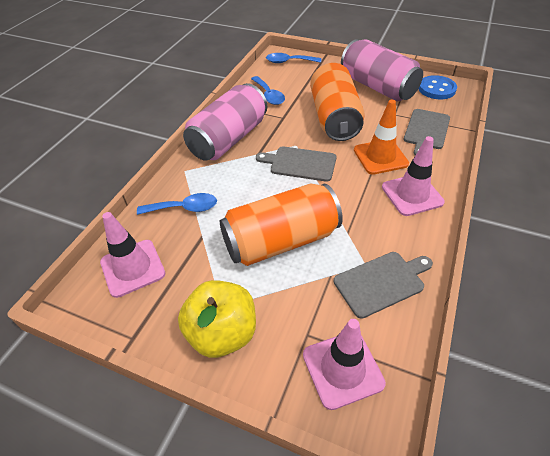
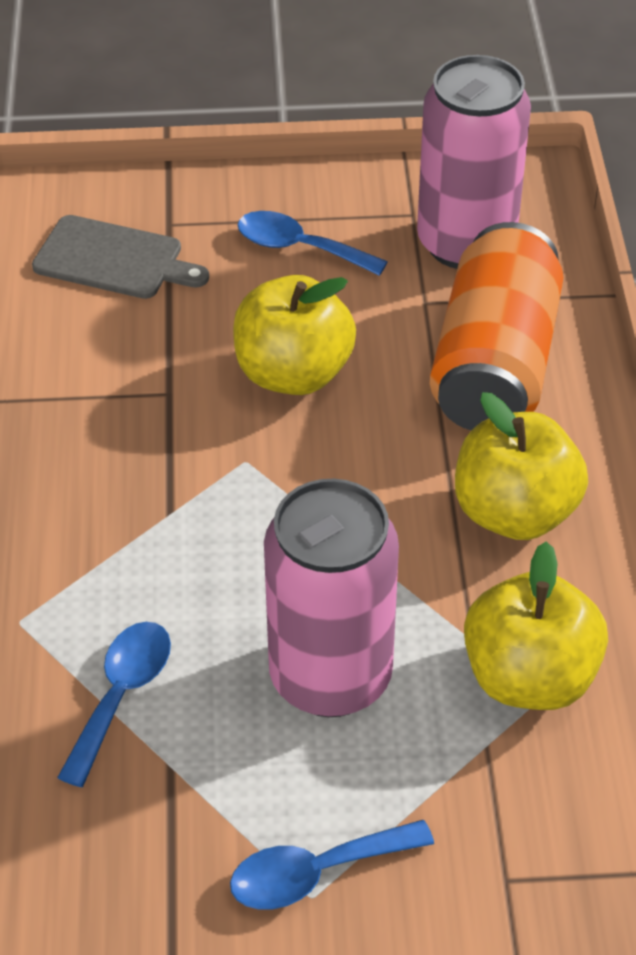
blue button: [418,75,457,99] = 1 -> none = 0
grey cutting board: [256,146,336,182] [334,252,433,319] [404,109,450,155] = 3 -> [32,215,209,299] = 1
orange can: [220,184,343,266] [310,63,365,141] = 2 -> [430,222,563,431] = 1
orange traffic cone: [354,100,409,175] = 1 -> none = 0
pink traffic cone: [100,212,166,298] [303,319,386,410] [382,136,445,216] = 3 -> none = 0
yellow apple: [178,280,256,358] = 1 -> [233,275,356,395] [455,392,588,540] [464,542,608,710] = 3

